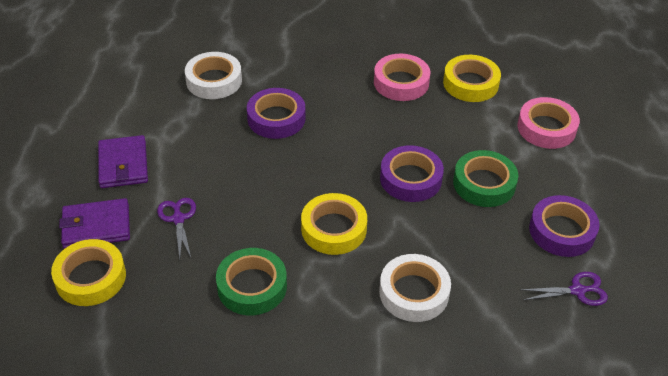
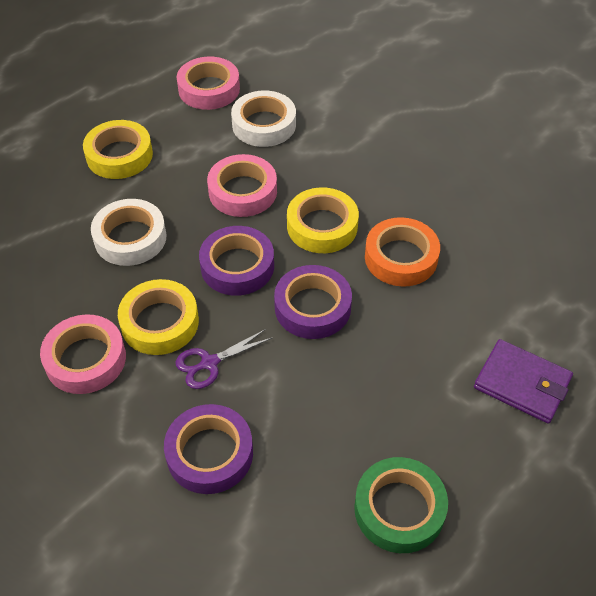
green tape: [216,248,287,315] [453,150,518,207] = 2 -> [354,457,448,553] = 1
orange tape: none = 0 -> [365,217,440,287] = 1
pink tape: [374,54,430,101] [517,97,580,149] = 2 -> [40,314,126,394] [177,56,240,110] [207,154,277,217] = 3
purple scissors: [157,198,196,260] [520,272,608,306] = 2 -> [176,329,272,389] = 1
purple wallet: [59,198,130,249] [98,135,148,188] = 2 -> [474,339,573,424] = 1

